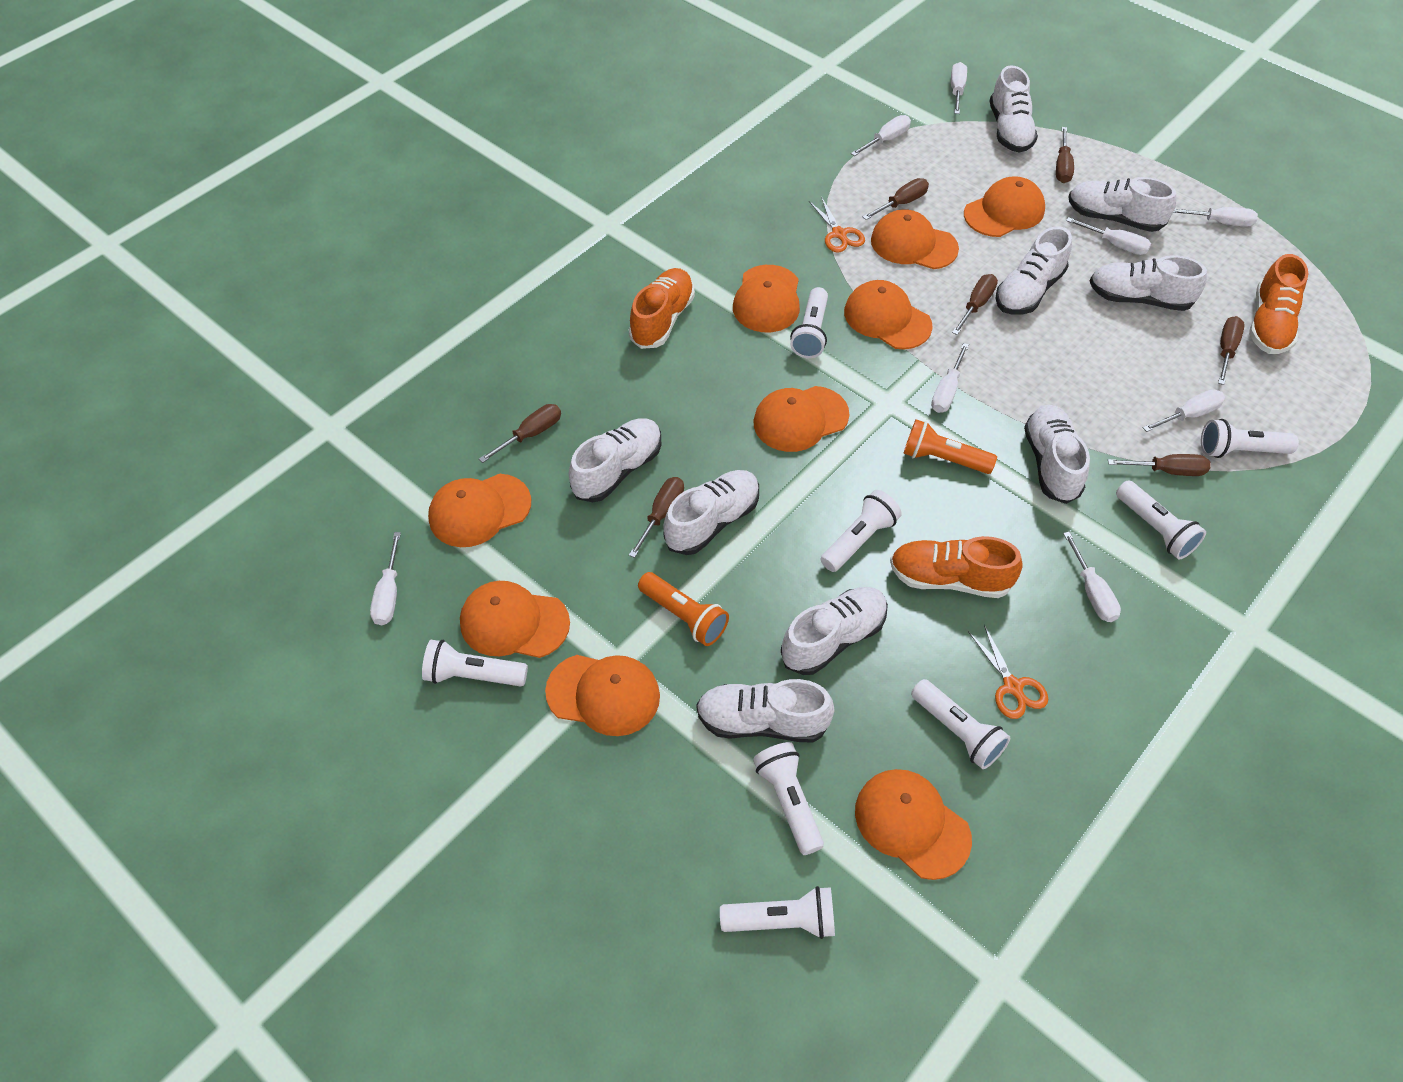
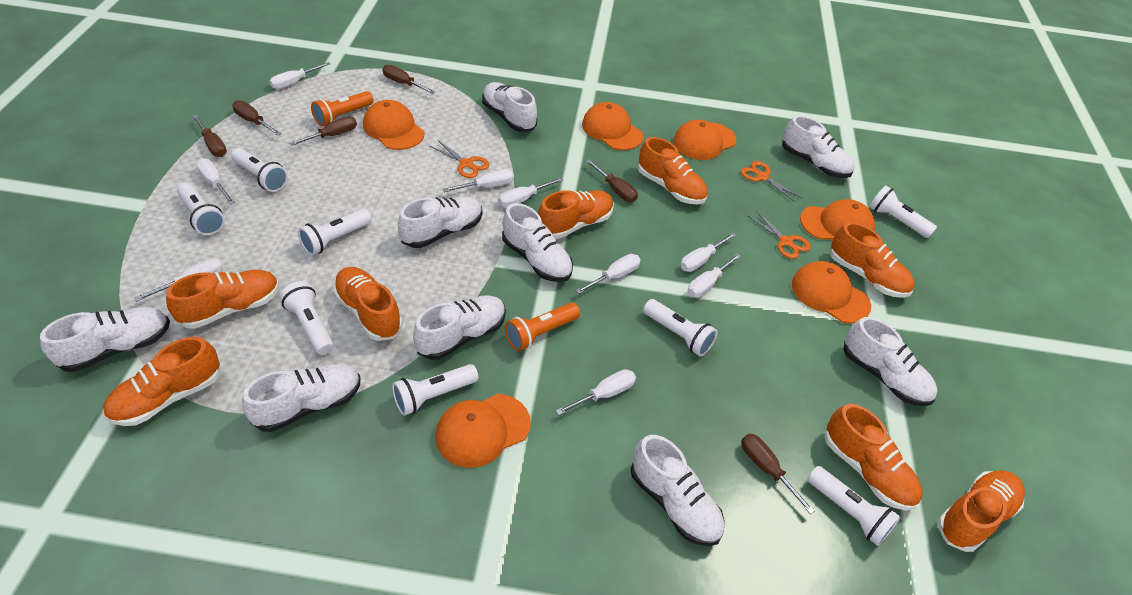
brown screwdriver: [479,404,561,463] [629,477,684,558] [863,178,929,220] [952,274,998,335] [1056,127,1074,183] [1108,454,1210,476] [1218,316,1245,385] = 7 -> [193,115,227,157] [232,100,281,136] [289,116,357,146] [383,65,435,94] [586,159,638,202] [741,434,815,514] = 6
orange cap: [428,474,531,547] [460,581,570,658] [545,655,660,736] [733,265,800,332] [753,386,849,452] [844,280,933,349] [855,769,972,880] [871,209,959,269] [964,176,1045,237] = 9 -> [363,100,425,150] [435,394,531,468] [582,102,644,150] [673,120,736,160] [792,261,871,324] [800,199,875,240] = 6
orange scissors: [809,196,865,252] [968,625,1048,719] = 2 -> [430,140,489,178] [741,161,802,202] [748,211,811,259] = 3
orange shoe: [629,268,695,349] [890,536,1023,598] [1249,254,1308,354] = 3 -> [103,337,220,426] [166,270,279,329] [333,267,403,341] [538,190,614,239] [638,137,708,204] [824,404,923,511] [830,222,915,298] [938,470,1025,552] = 8
white screwdriver: [370,532,401,625] [851,115,911,156] [931,343,969,413] [951,62,967,114] [1063,532,1121,622] [1066,217,1151,255] [1143,389,1225,432] [1173,207,1258,227] = 8 -> [134,258,223,302] [196,158,235,205] [269,62,330,89] [443,169,514,192] [498,177,563,207] [556,369,636,415] [575,254,641,294] [680,232,736,272] [688,253,741,297] = 9

